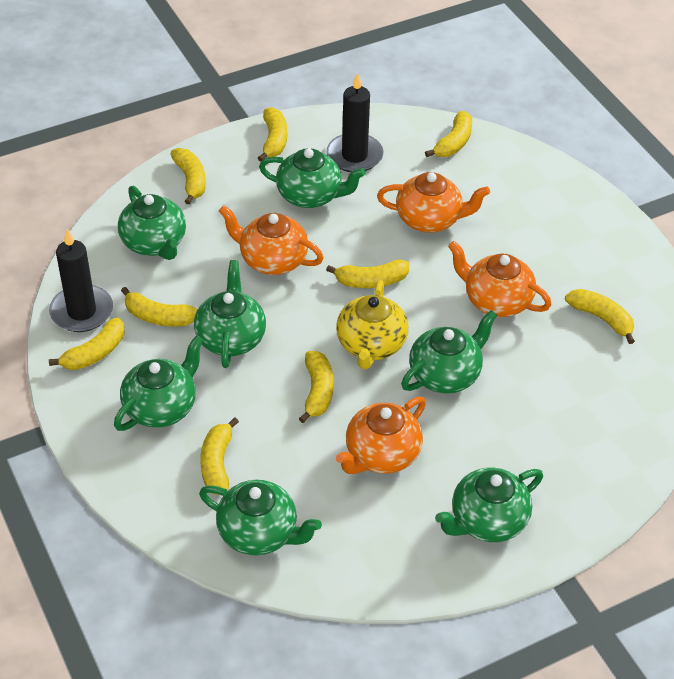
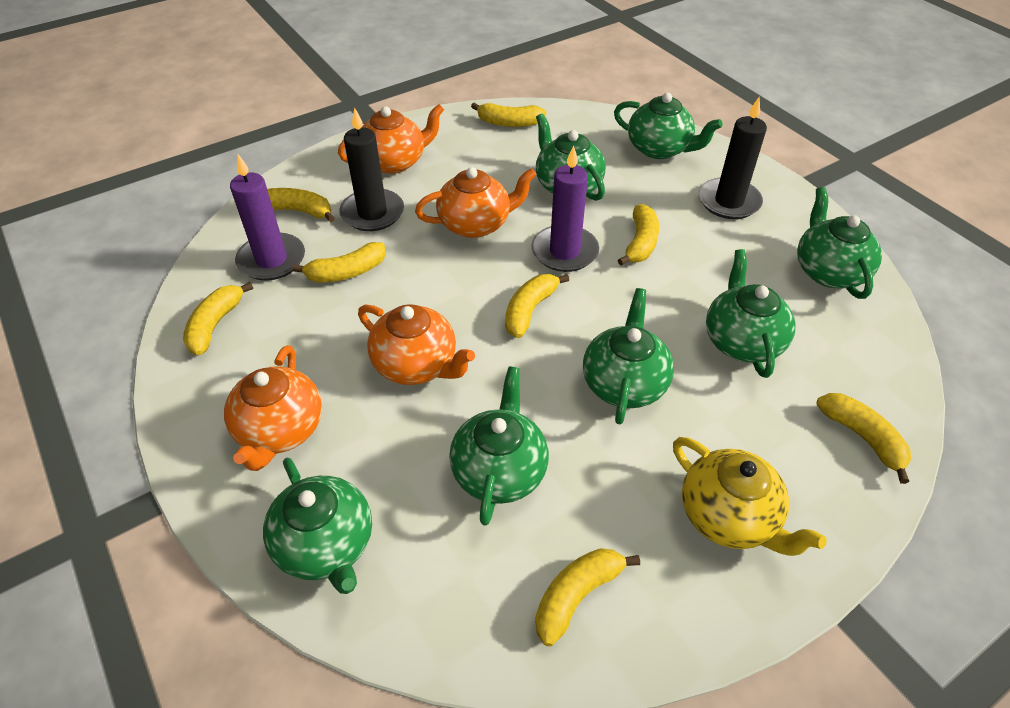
purple candle: none = 0 -> [230,153,305,281] [531,145,599,272] = 2
yellow banana: [49,317,124,370] [121,287,198,326] [171,148,206,205] [200,417,239,495] [258,107,287,162] [299,351,333,423] [326,259,410,288] [425,111,472,157] [565,289,635,344] = 9 -> [183,282,253,355] [267,188,335,222] [292,242,386,283] [471,103,547,127] [505,274,569,338] [535,548,640,646] [618,204,659,265] [817,393,911,484] = 8

